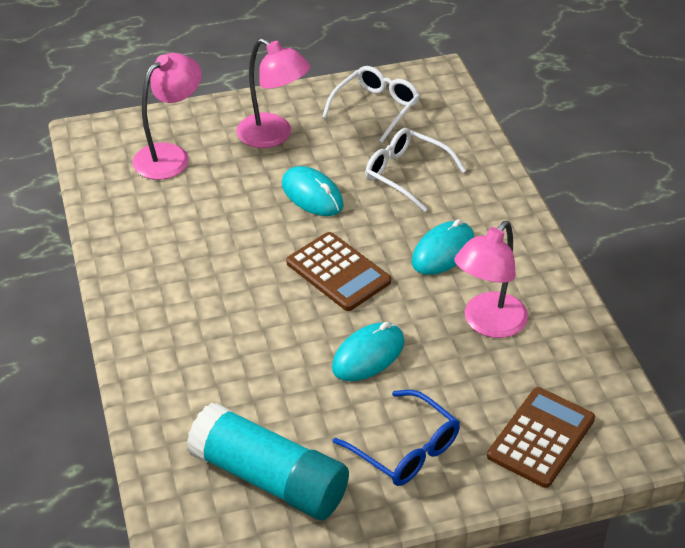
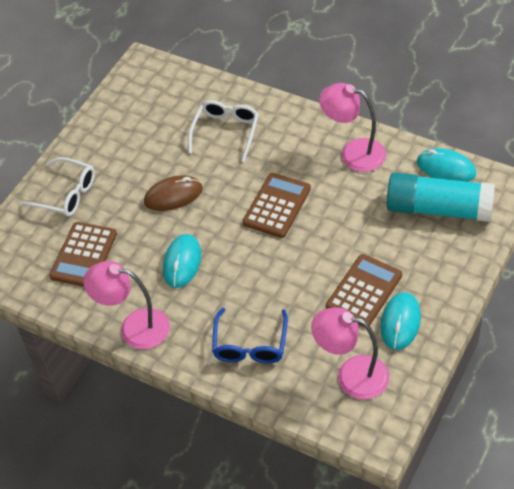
brown calculator: [286,232,391,311] [487,387,595,488] = 2 -> [49,222,117,287] [243,173,311,238] [326,254,402,327] = 3
brown mouse: none = 0 -> [144,176,203,211] = 1

